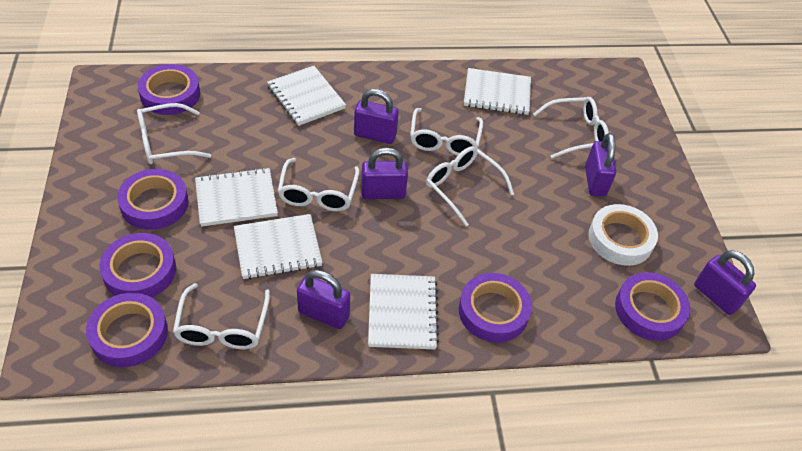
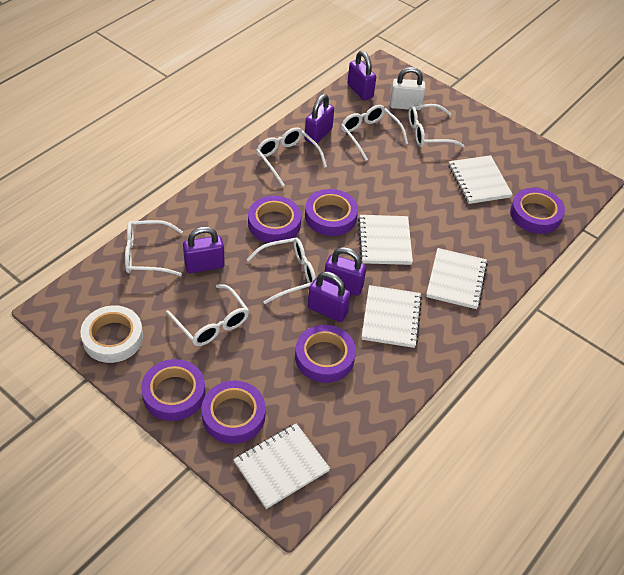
white padlock: none = 0 -> [390,67,426,110] = 1

